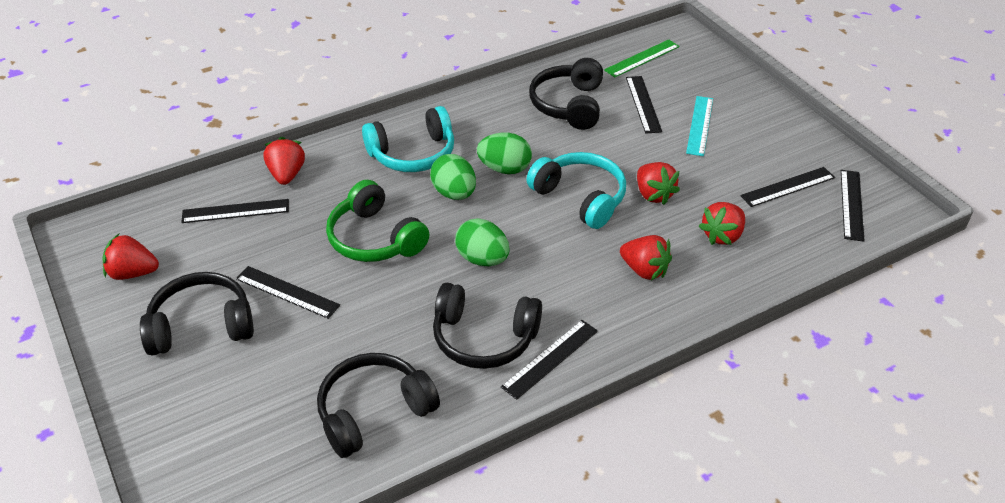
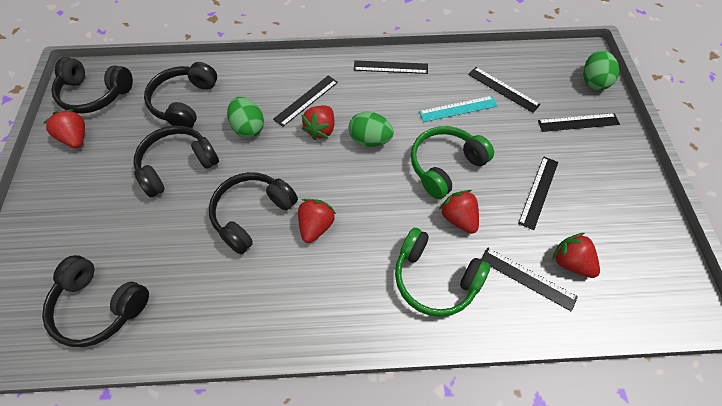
black headphones: [140,272,254,355] [317,353,440,458] [433,283,542,369] [529,58,603,130] = 4 -> [42,255,149,347] [51,57,133,114] [134,126,219,197] [144,62,217,128] [209,172,298,254] = 5
green headphones: [326,180,429,262] = 1 -> [395,228,490,317] [411,126,494,199] = 2
green ruler: [604,39,680,78] = 1 -> none = 0
turquoise headphones: [362,106,454,172] [526,152,626,229] = 2 -> none = 0

